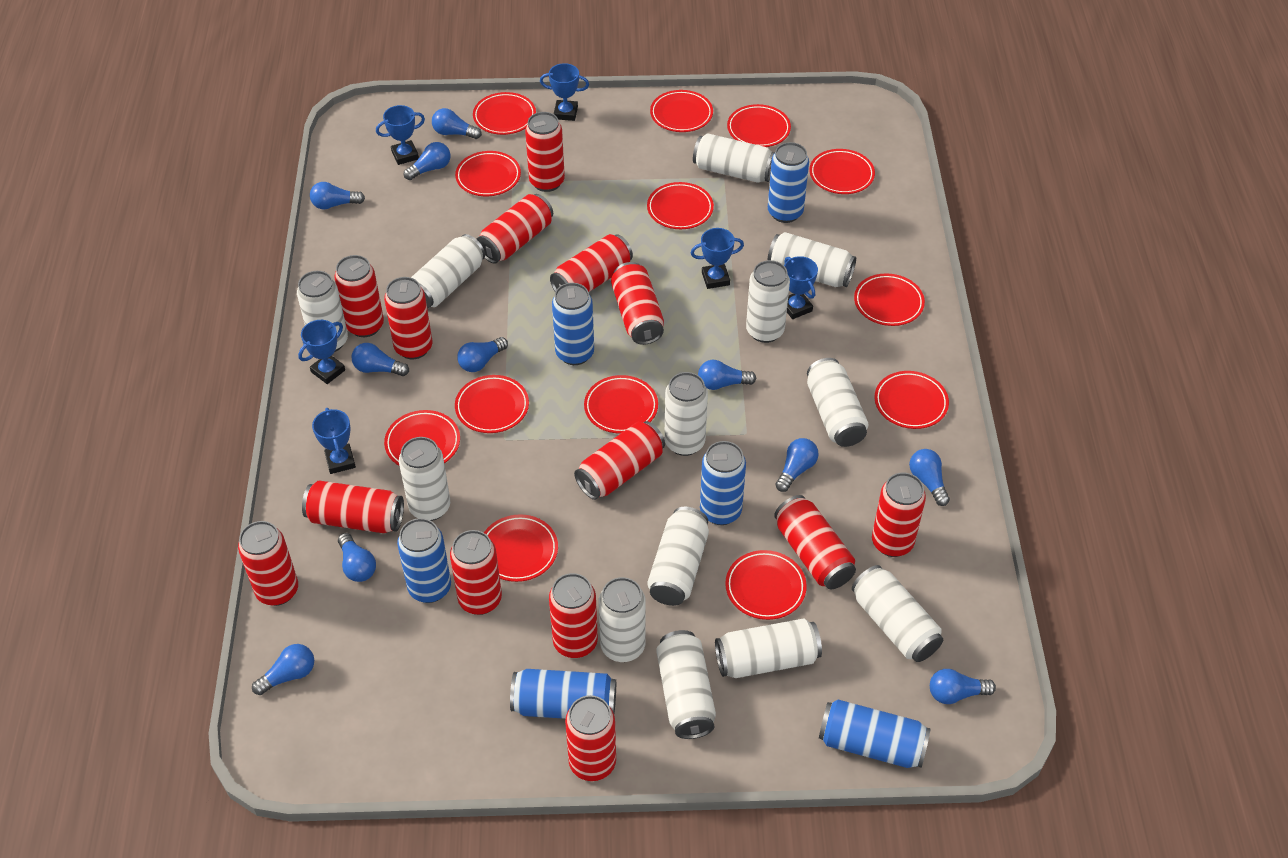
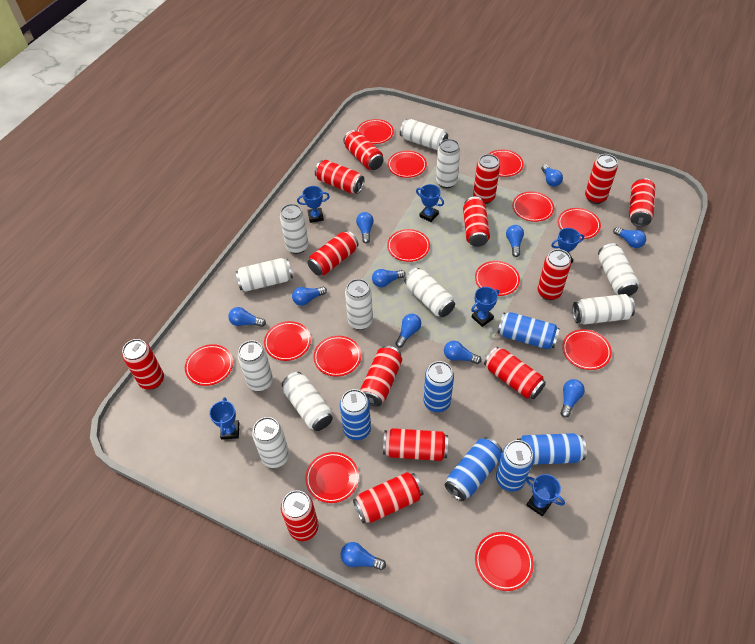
white can: [297,271,348,352] [399,437,450,521] [411,234,485,308] [599,577,646,662] [647,507,709,606] [656,630,716,739] [664,372,708,456] [693,133,775,183] [715,618,822,678] [746,260,790,343] [768,232,856,287] [807,358,869,447] [852,565,943,662] = 13 -> [236,258,293,292] [238,340,273,391] [252,417,289,468] [280,204,308,254] [282,372,333,431] [345,279,373,330] [400,119,448,150] [404,268,455,317] [436,139,461,188] [572,294,635,324] [598,243,639,296] = 11

